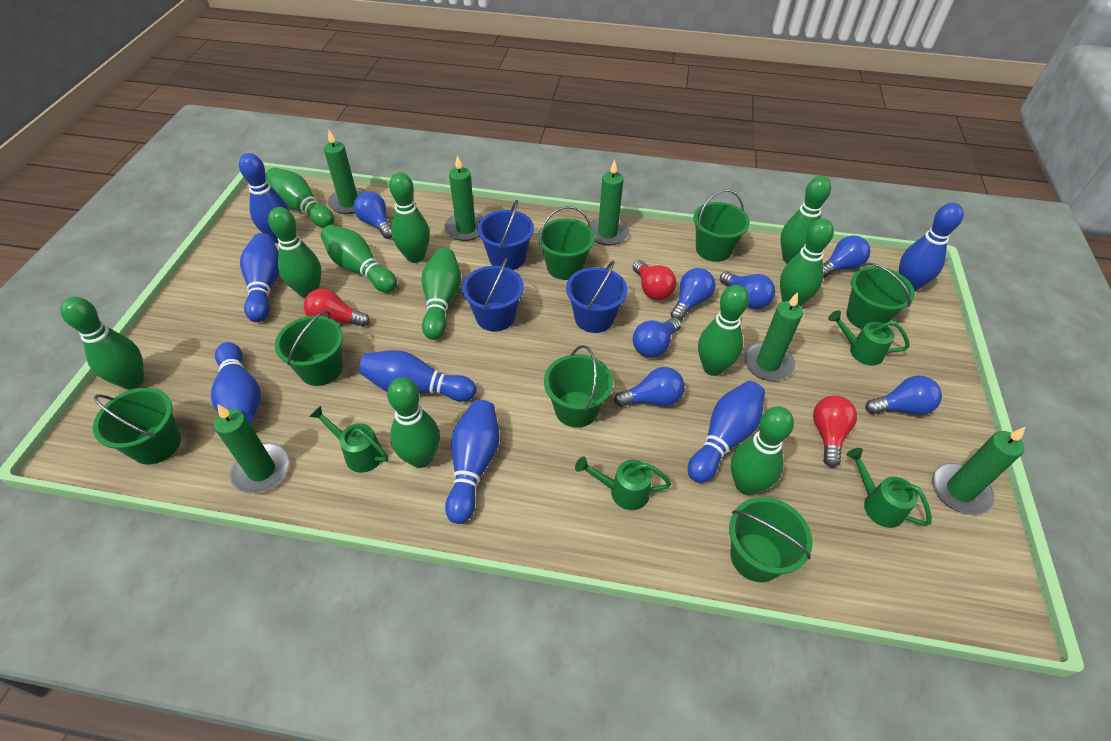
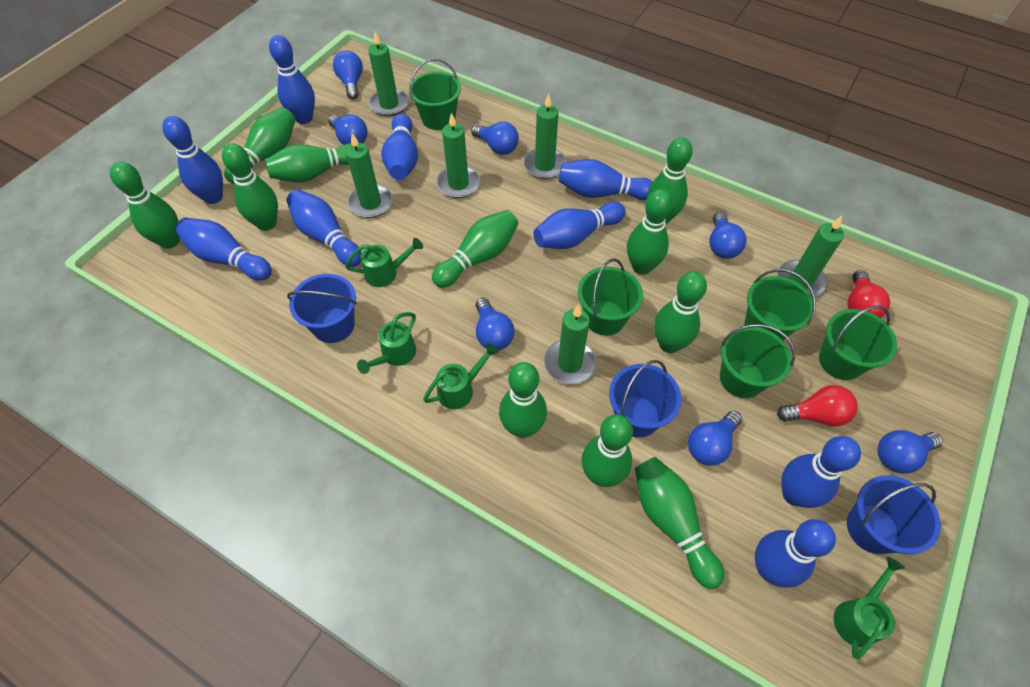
blue bowling pin: [211,342,261,424] [239,153,290,243] [240,233,280,322] [359,350,476,402] [445,400,499,524] [688,381,765,483] [899,203,964,291] = 7 -> [162,116,223,204] [175,218,272,281] [269,35,315,124] [286,189,361,267] [381,113,418,180] [533,202,626,249] [559,159,653,200] [755,519,836,588] [781,436,861,508] = 9
green bucket: [93,388,181,465] [275,311,343,386] [538,206,595,280] [544,345,613,428] [693,189,750,262] [729,497,813,582] [846,263,915,329] = 7 -> [409,58,461,130] [578,259,643,336] [720,324,795,398] [744,269,816,340] [819,306,897,380] = 5
red light bulb: [304,289,370,327] [633,260,676,300] [813,395,857,467] = 3 -> [777,385,858,427] [847,270,890,318] = 2

